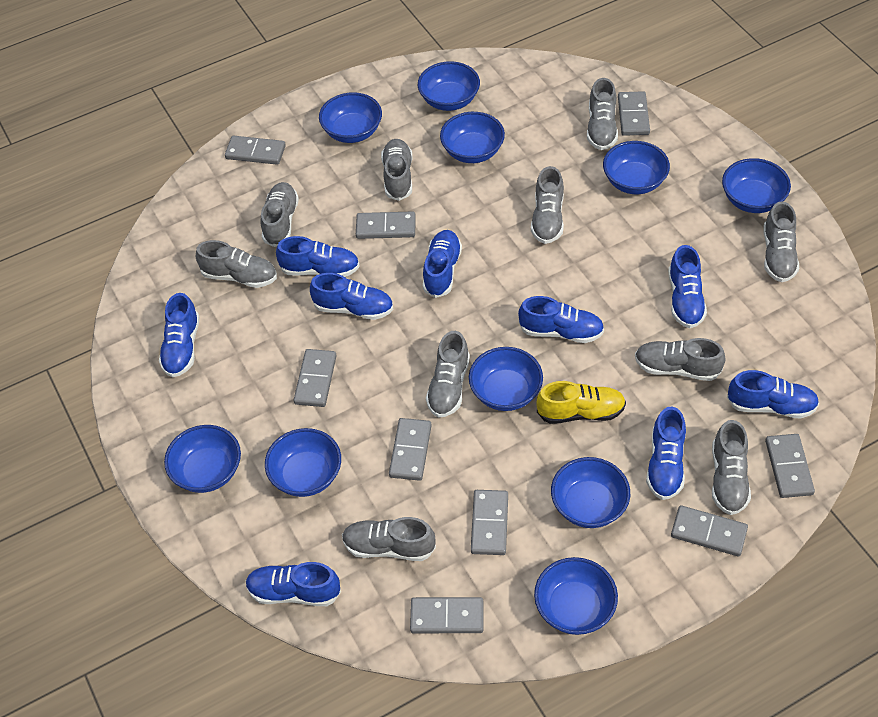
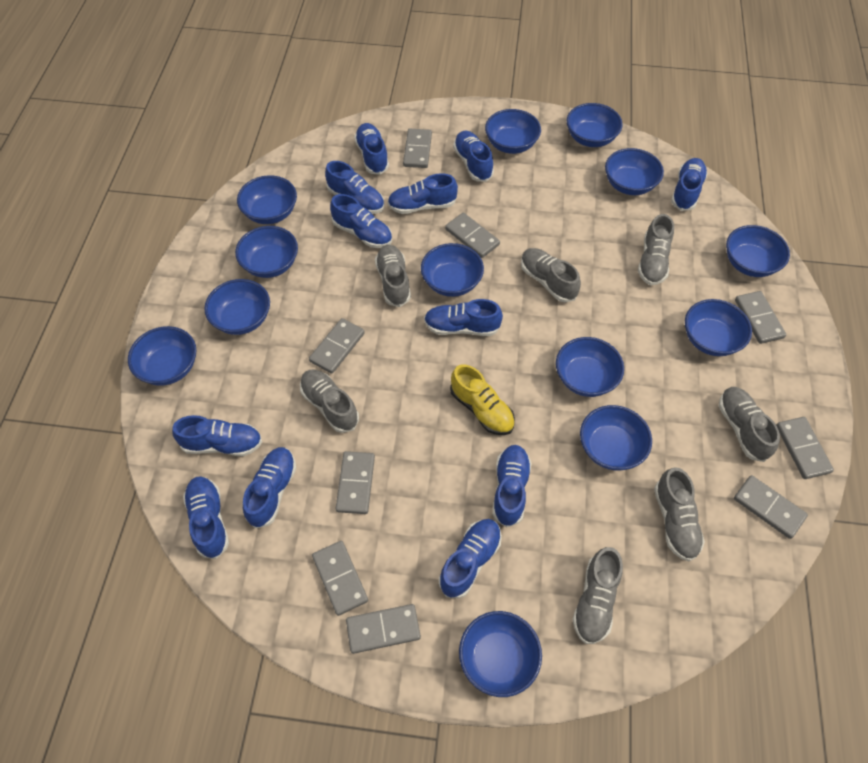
blue bowl: [164,425,241,493] [265,428,341,497] [319,92,382,143] [418,61,480,111] [440,112,505,163] [469,347,543,411] [534,557,618,635] [551,457,630,528] [603,141,670,194] [722,158,791,213] = 10 -> [128,326,196,386] [204,279,270,335] [235,226,298,278] [237,175,297,224] [421,243,484,297] [459,611,542,697] [485,109,541,154] [556,337,624,397] [567,103,623,147] [580,405,652,470] [605,148,664,195] [685,299,752,356] [726,225,790,277] = 13
blue shoe: [159,293,200,377] [246,562,341,606] [276,236,360,277] [310,273,393,320] [423,230,462,298] [518,296,604,343] [646,406,686,500] [668,245,707,328] [727,370,819,419] = 9 -> [172,415,262,456] [183,476,229,559] [243,447,296,529] [325,161,384,214] [330,194,392,248] [354,123,389,175] [387,173,458,214] [424,299,503,336] [439,519,502,599] [453,131,494,182] [493,445,531,528] [671,158,708,211] = 12
grey shoe: [196,240,277,288] [261,182,299,247] [342,517,436,561] [381,139,412,201] [426,331,470,418] [531,166,564,244] [587,78,618,150] [635,338,726,381] [712,420,751,515] [763,202,799,282] = 10 -> [300,370,359,433] [375,245,411,307] [521,248,581,303] [573,547,623,644] [638,214,674,285] [654,467,705,561] [719,387,780,462] = 7

